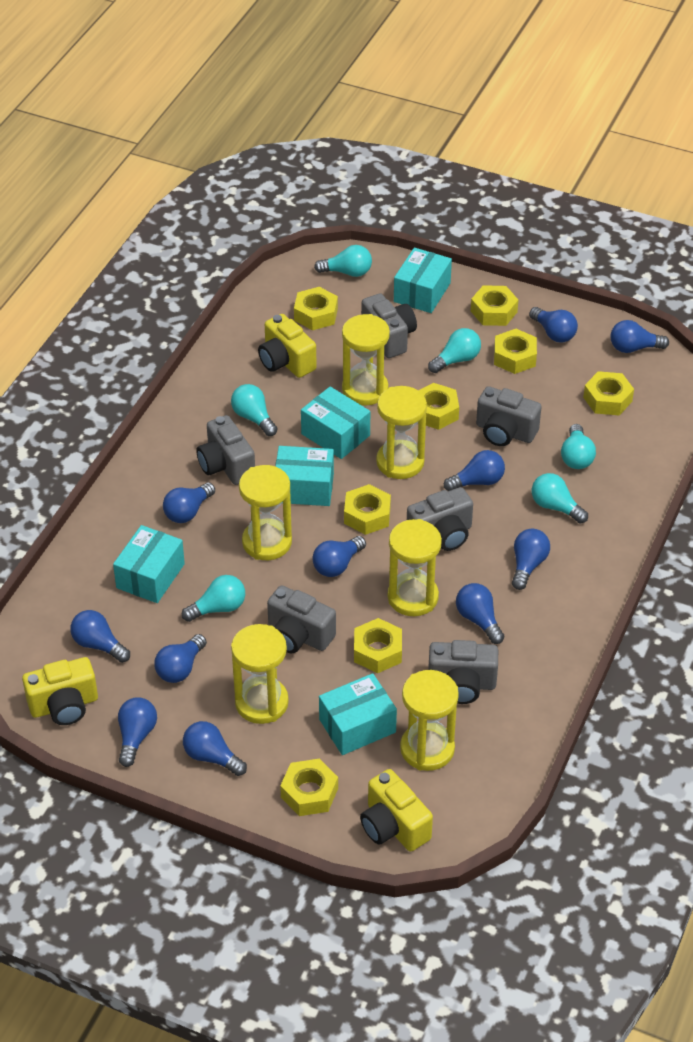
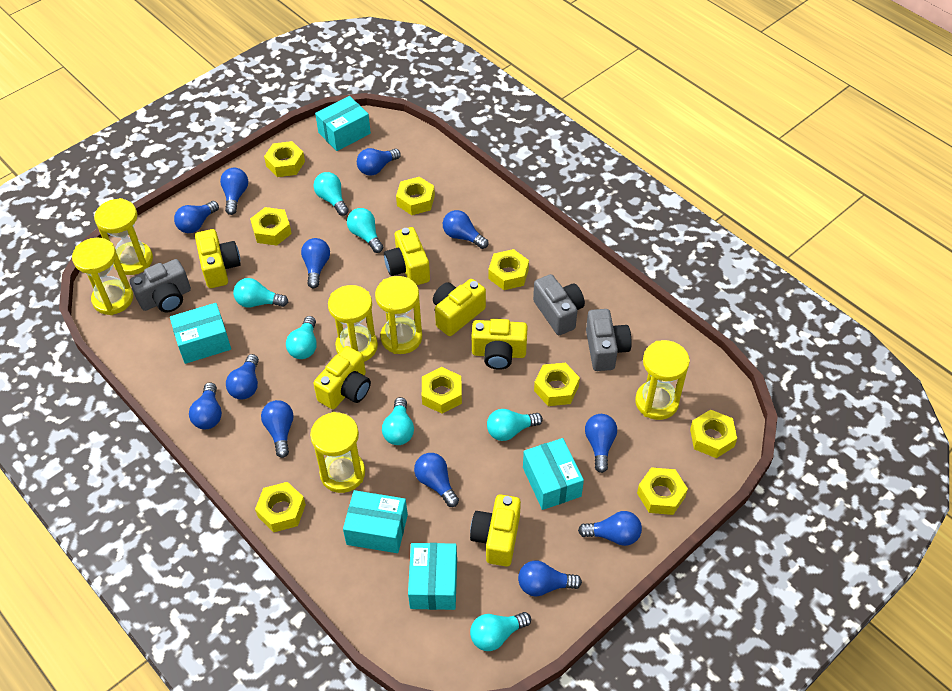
blue light bulb: [70,610,130,663] [118,697,157,767] [154,634,207,683] [163,482,215,523] [183,721,247,776] [312,536,366,577] [444,450,505,491] [456,583,504,644] [512,529,550,590] [529,307,578,343] [610,320,669,353] = 11 -> [174,201,219,233] [189,382,222,429] [220,168,248,215] [226,354,259,400] [261,400,293,458] [301,238,330,288] [357,148,401,176] [414,453,459,507] [443,210,488,249] [518,560,582,597] [578,511,642,546] [585,414,617,473] = 12
grey camera: [196,415,255,485] [267,585,336,653] [361,293,417,358] [407,487,473,551] [428,640,498,704] [476,386,542,446] = 6 -> [130,259,191,312] [533,274,585,335] [586,309,632,371] = 3
turquoise light bulb: [182,575,245,622] [231,384,278,436] [314,245,372,277] [428,328,481,373] [532,473,588,524] [561,424,596,469] = 6 -> [233,278,288,308] [286,316,317,359] [314,172,349,216] [347,208,383,253] [382,397,414,445] [470,612,531,651] [487,409,543,441] = 7
yellow camera: [22,657,98,725] [258,314,317,378] [360,769,433,852] = 3 -> [195,229,241,288] [313,346,371,409] [384,227,430,285] [433,279,486,336] [470,494,521,566] [472,319,528,370] = 6
yellow nut: [280,759,338,816] [294,287,338,330] [344,484,391,535] [354,618,402,673] [418,383,459,430] [471,285,518,326] [494,329,537,374] [583,371,634,416] = 8 -> [250,207,292,246] [255,482,306,532] [264,141,305,177] [396,177,435,215] [422,367,462,414] [488,249,529,290] [534,363,580,406] [637,467,688,515] [690,410,737,458] = 9

